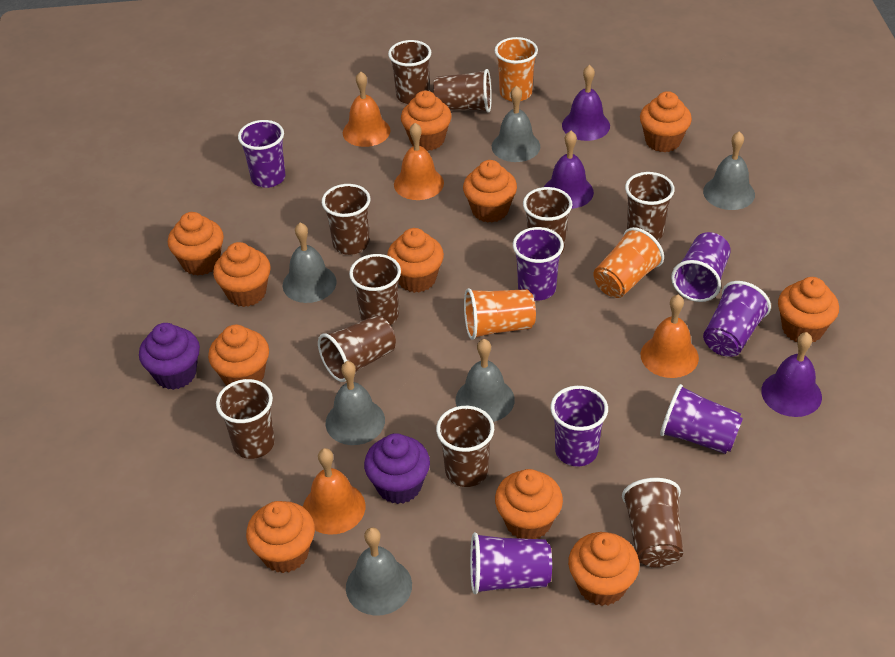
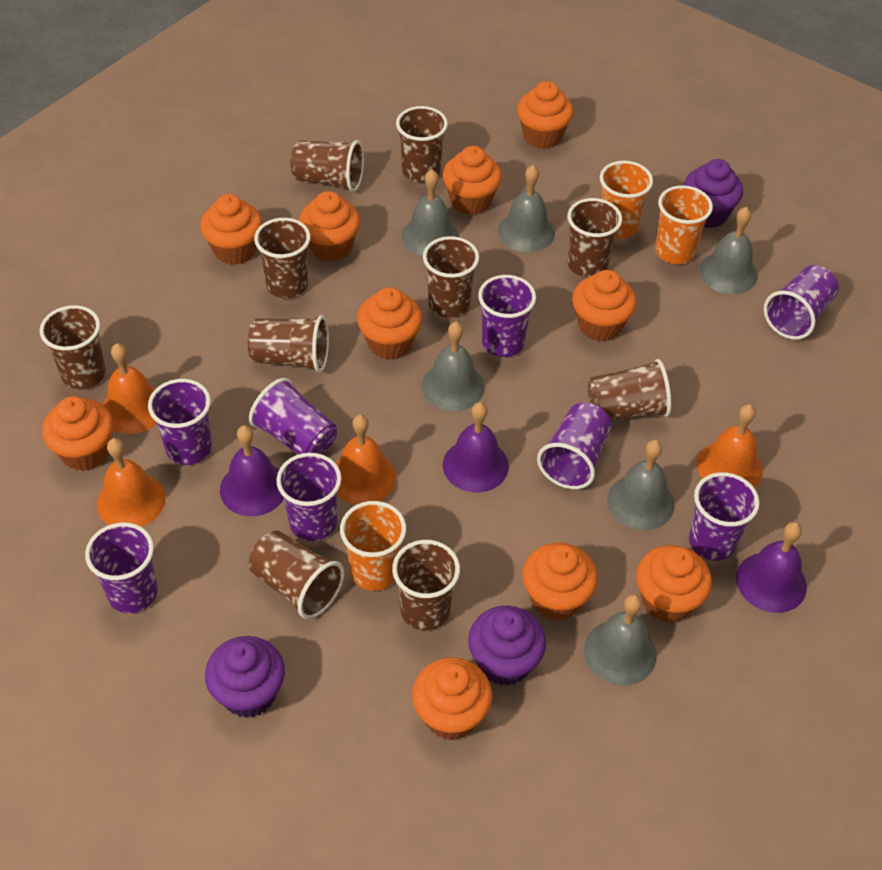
orange cupcake: [168,212,224,275] [208,325,269,386] [213,242,271,307] [246,501,315,573] [387,228,444,293] [401,91,452,151] [463,160,517,223] [495,469,563,539] [568,532,639,606] [640,91,692,152] [778,277,839,342] = 11 -> [42,396,114,471] [200,194,262,265] [299,191,360,262] [357,287,422,360] [412,657,492,740] [443,146,502,215] [517,81,574,149] [522,543,598,620] [572,270,636,342] [636,545,712,623] = 10
purple cup: [238,120,286,188] [470,532,552,594] [513,227,564,301] [550,386,608,467] [660,384,743,454] [671,232,731,302] [703,281,771,357] = 7 -> [85,522,158,613] [148,379,212,465] [249,378,337,455] [276,453,341,541] [478,275,536,357] [537,403,612,489] [689,472,760,561] [764,265,839,340] = 8
purple cupcake: [139,323,200,390] [364,433,430,504] = 2 -> [205,636,285,718] [468,606,546,686] [684,159,743,228] = 3

